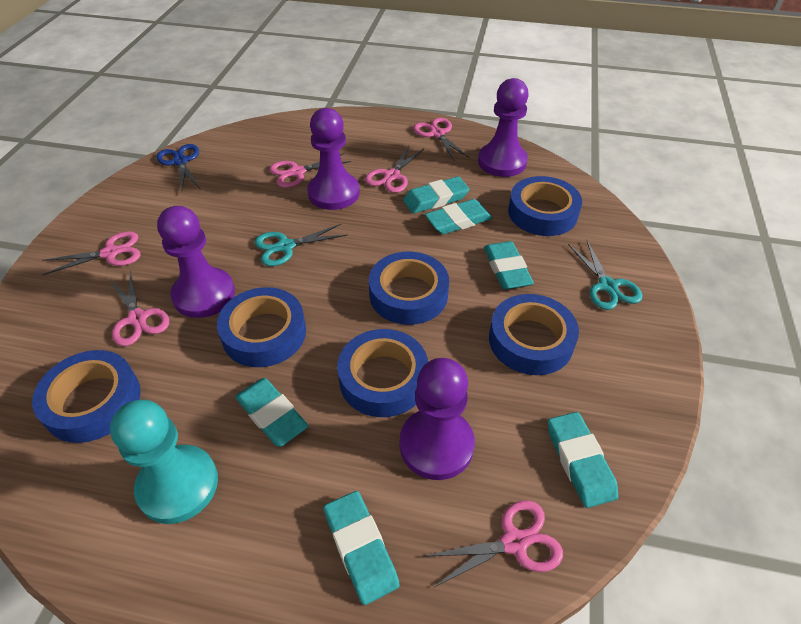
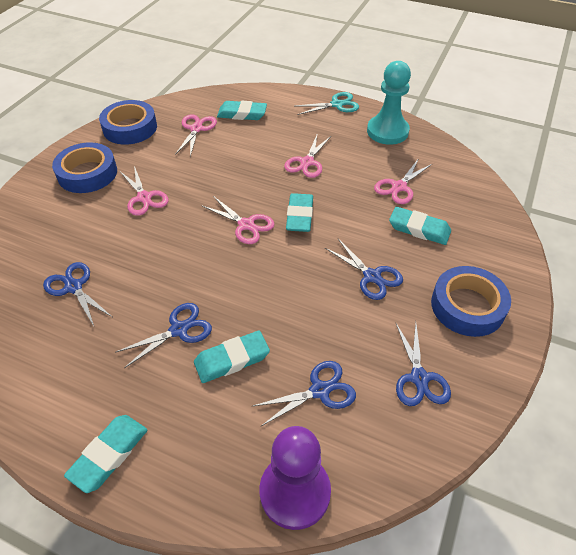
blue scissors: [156,144,200,192] = 1 -> [43,262,112,326] [115,303,212,368] [253,361,356,426] [325,239,403,300] [395,322,451,406] = 5
blue tape: [32,350,141,443] [217,287,306,367] [337,329,428,417] [369,252,449,325] [489,294,579,375] [508,176,582,236] = 6 -> [52,142,117,193] [99,100,157,145] [431,266,511,337] = 3
pink scissors: [42,231,140,275] [110,271,169,346] [269,153,351,188] [365,146,424,193] [413,118,470,161] [423,500,563,587] = 6 -> [120,166,169,216] [175,114,217,157] [201,196,275,244] [284,133,332,178] [374,158,432,204] = 5
purple pawn: [157,206,235,318] [307,108,360,210] [400,358,475,480] [478,78,529,177] = 4 -> [260,426,331,530] = 1
turquoise eraser: [235,378,309,447] [323,491,400,605] [403,176,469,214] [425,199,492,234] [484,241,534,290] [548,412,618,508] = 6 -> [64,415,148,493] [194,331,270,383] [217,101,267,120] [286,193,313,232] [389,207,451,245] = 5
turquoise scissors: [254,224,348,266] [568,239,642,310] = 2 -> [295,92,359,115] = 1

